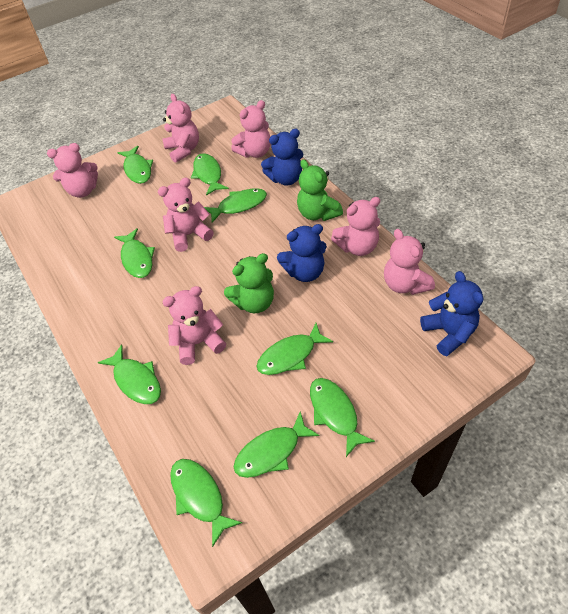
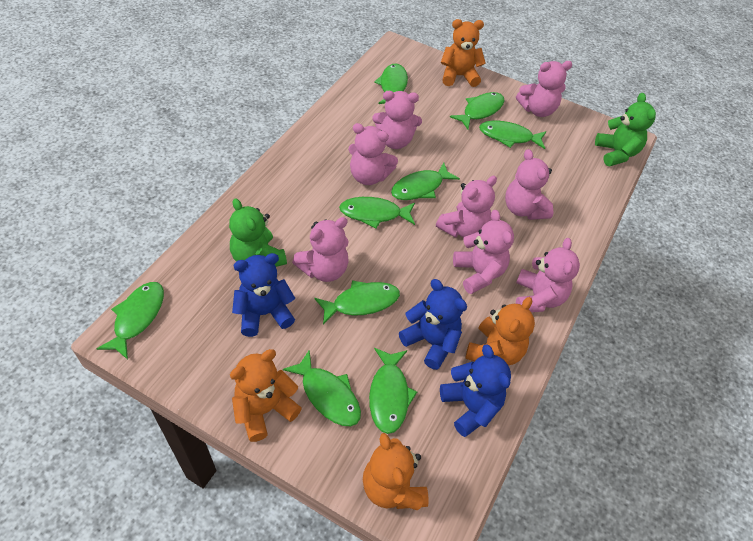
orange teddy bear: none = 0 -> [230,349,302,442] [363,433,429,510] [441,19,486,87] [465,297,535,366] = 4
pink teddy bear: [47,143,98,198] [158,178,214,252] [162,286,226,365] [163,94,199,163] [231,100,271,158] [331,197,380,256] [384,229,435,295] = 7 -> [292,217,349,282] [348,123,398,185] [372,91,422,149] [436,176,497,238] [453,210,514,294] [505,149,553,220] [516,61,572,117] [516,238,580,312] = 8

